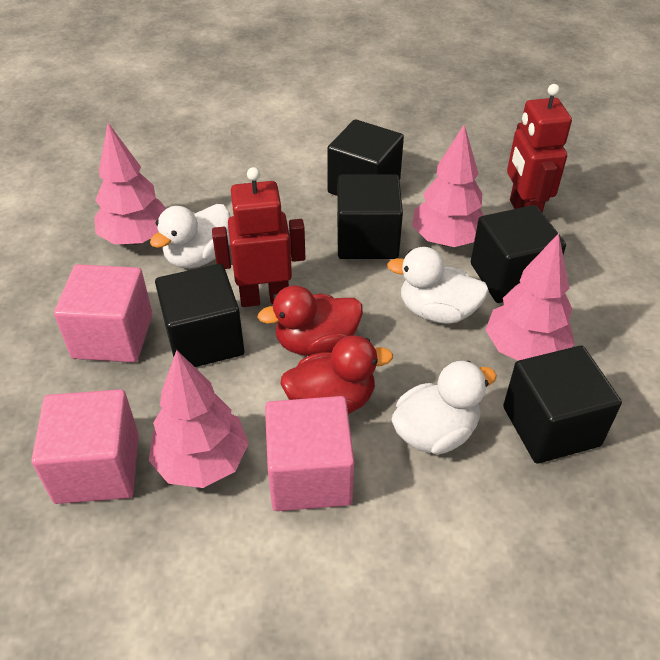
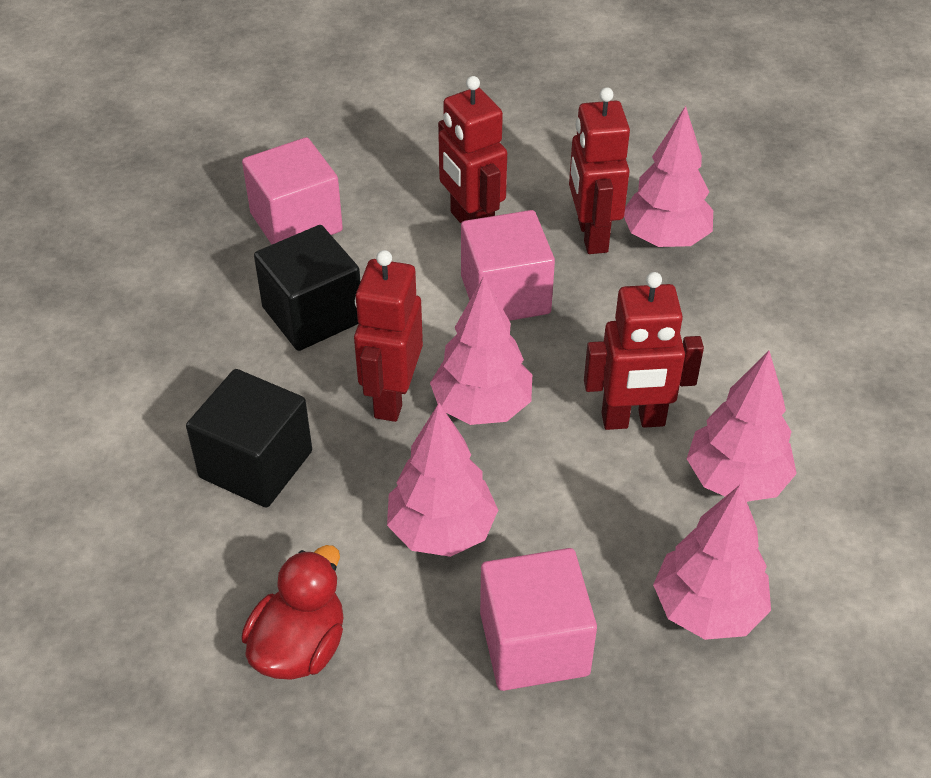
black cube: [155,264,244,367] [327,119,404,196] [337,175,403,259] [471,205,566,303] [503,346,622,464] = 5 -> [186,369,312,508] [254,225,360,351] = 2
pink tree: [94,123,166,245] [149,350,249,488] [412,124,484,247] [486,233,575,361] = 4 -> [387,403,498,557] [430,276,532,425] [624,106,713,247] [653,485,771,640] [687,351,797,502] = 5
red duck: [258,286,363,356] [280,335,393,414] = 2 -> [241,545,344,680] = 1
red robot: [212,167,305,307] [507,84,572,213] = 2 -> [354,250,423,422] [438,76,507,223] [569,87,630,254] [584,272,704,430] = 4
white duck: [150,204,230,268] [387,247,489,324] [392,361,497,455] = 3 -> none = 0

